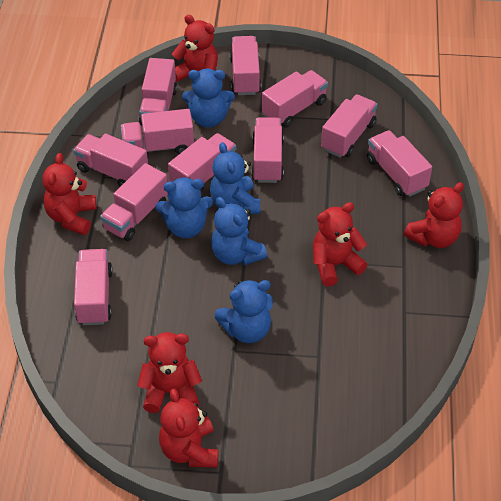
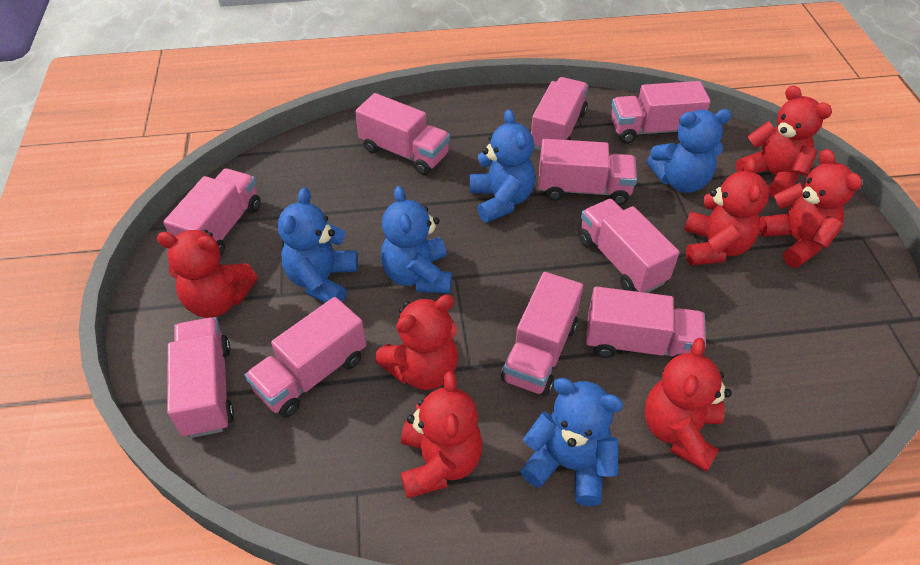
pink truck: [73,134,148,187] [74,249,113,325] [100,163,168,241] [121,109,194,154] [139,58,177,125] [168,133,236,193] [230,36,261,95] [251,117,284,183] [262,70,328,127] [321,95,378,158] [367,130,432,197] = 11 -> [163,168,261,256] [167,317,234,438] [245,297,366,418] [355,93,450,175] [501,272,583,396] [531,77,588,151] [538,139,637,205] [579,199,679,293] [586,286,706,359] [611,81,710,144] = 10
red teddy bear: [42,153,97,235] [137,332,202,413] [159,389,218,468] [172,15,218,82] [313,202,368,287] [404,182,464,248] = 6 -> [157,230,258,318] [375,295,458,390] [401,371,483,499] [645,338,732,472] [684,157,769,265] [735,85,832,198] [759,149,862,268] = 7

